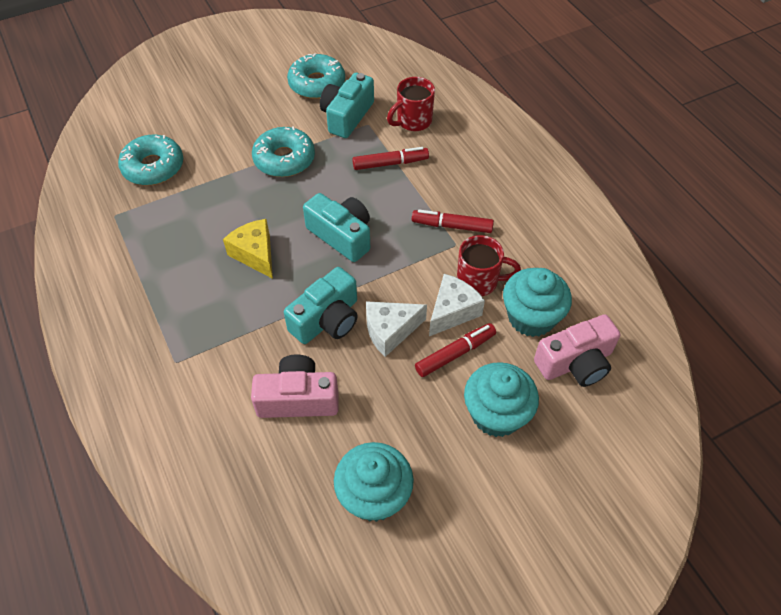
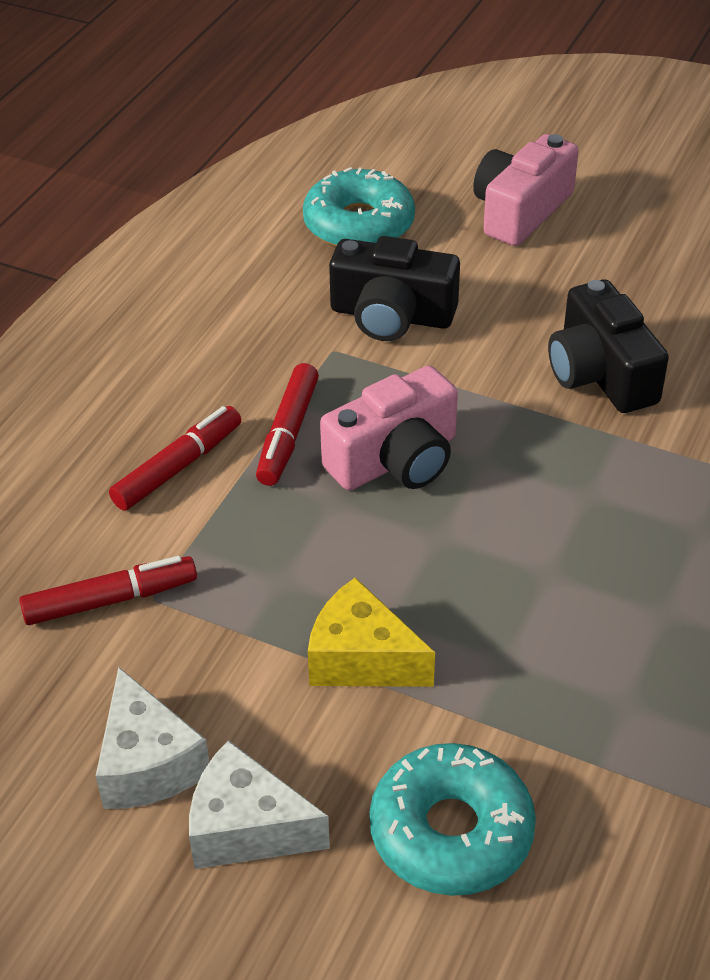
black camera: none = 0 -> [329,236,460,341] [548,280,669,413] = 2
red mug: [387,77,435,131] [457,235,521,296] = 2 -> none = 0
turquoise camera: [284,267,358,344] [303,193,370,262] [320,73,374,138] = 3 -> none = 0
turquoise cupcake: [334,442,414,522] [464,362,539,437] [503,268,572,337] = 3 -> none = 0
turquoise donut: [118,135,183,185] [252,126,315,177] [287,53,345,99] = 3 -> [303,167,415,247] [369,743,536,896] = 2

